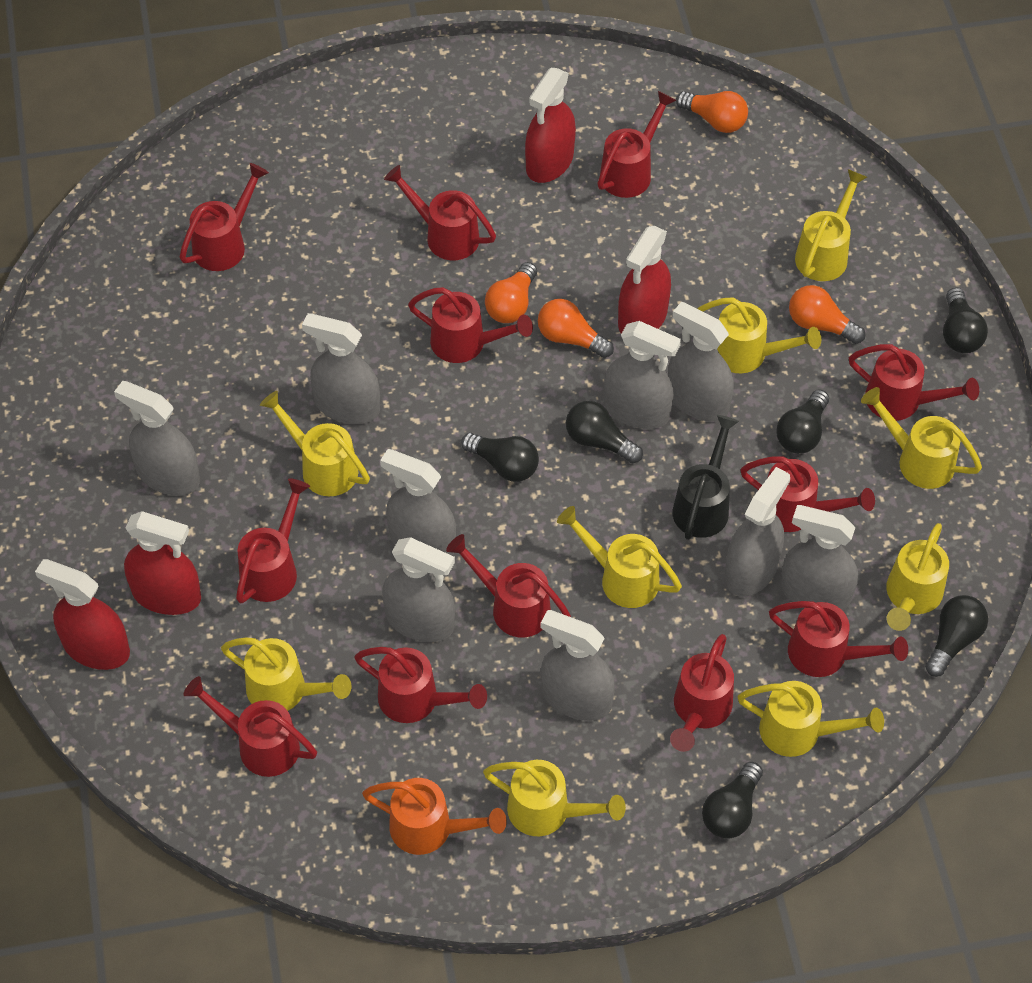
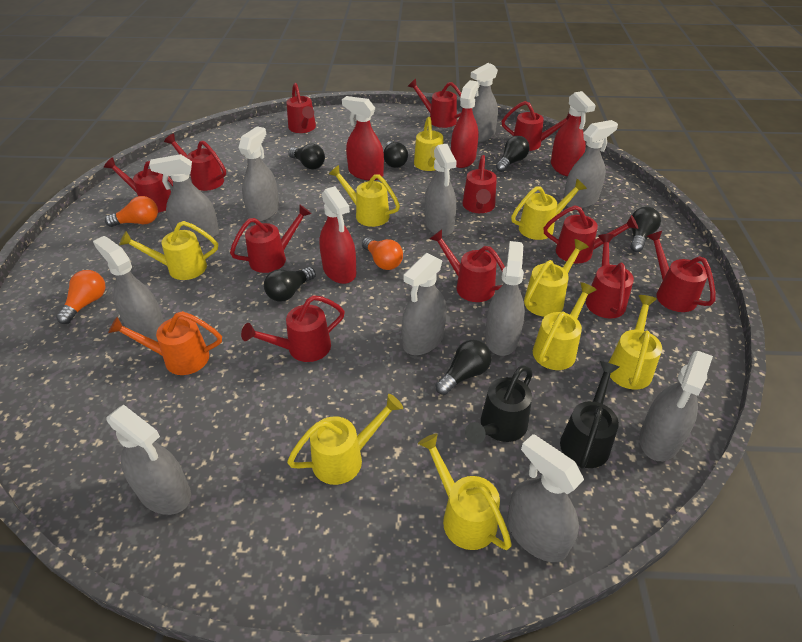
black watering can: [672,415,739,540] = 1 -> [465,366,532,444] [560,361,619,469] = 2
grey spray bottle: [114,381,200,495] [302,313,380,424] [380,449,456,555] [382,537,455,642] [541,610,615,721] [604,321,681,429] [668,302,734,422] [725,467,790,597] [781,505,858,610] = 9 -> [93,236,164,341] [107,405,191,515] [149,154,219,242] [239,126,279,222] [402,253,447,355] [425,144,457,236] [471,63,498,142] [485,241,525,356] [507,434,584,562] [563,120,618,208] [639,351,713,461] = 11
orange light bulb: [485,262,537,323] [538,299,614,358] [676,91,748,133] [789,285,865,344] = 4 -> [56,270,105,324] [105,196,158,227] [362,237,403,270] = 3

